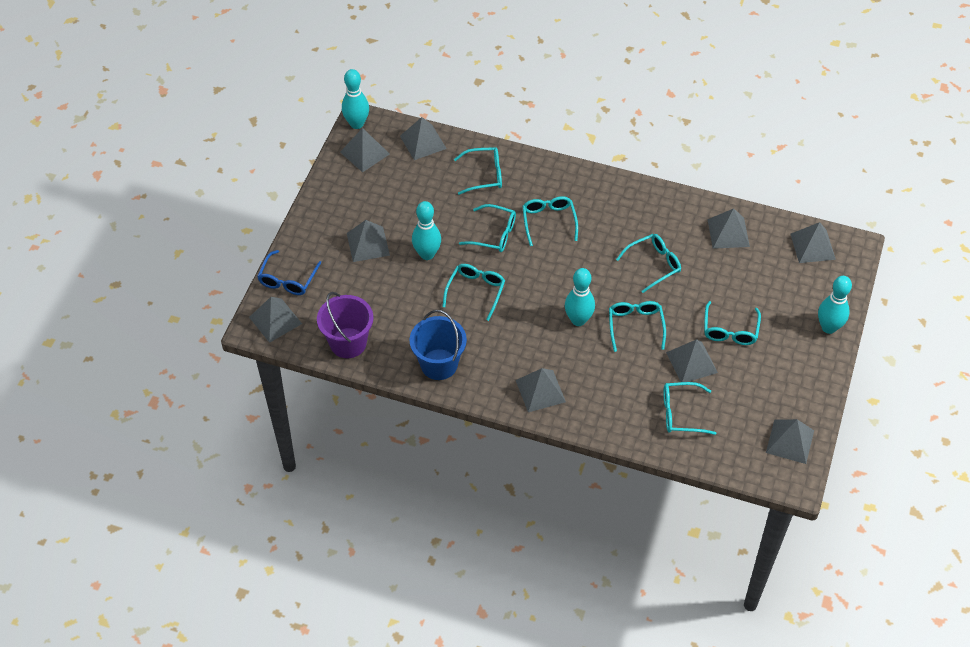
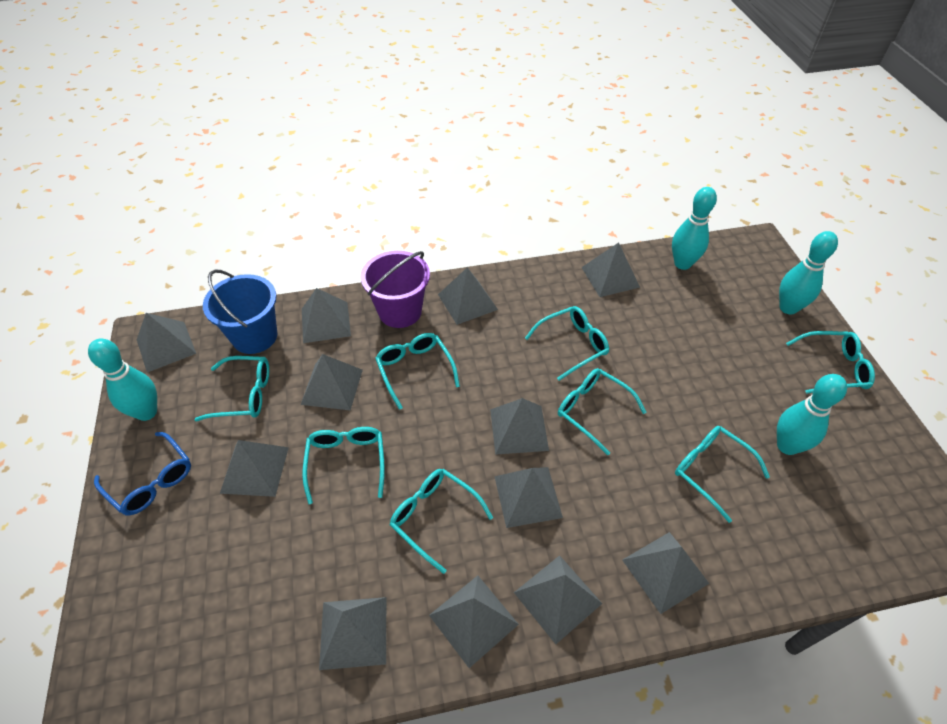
grey pyramid: [249,297,302,343] [340,128,390,172] [347,220,390,262] [400,117,447,160] [516,368,566,412] [666,339,718,382] [707,208,750,249] [766,419,814,464] [791,222,836,263] = 9 -> [137,313,196,372] [220,440,289,497] [301,354,363,410] [302,288,351,343] [319,597,386,670] [429,575,519,668] [438,268,498,325] [490,398,549,455] [494,467,563,528] [514,555,602,644] [581,242,640,297] [623,532,709,614] = 12

